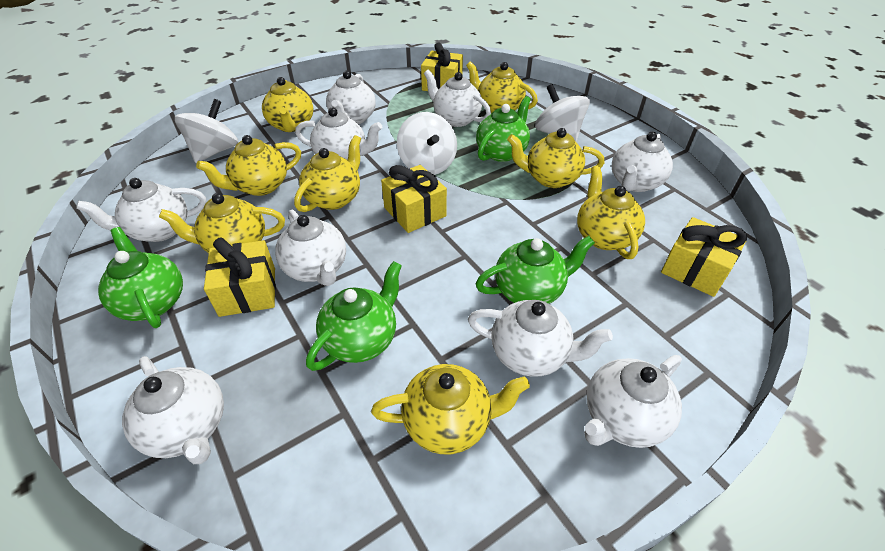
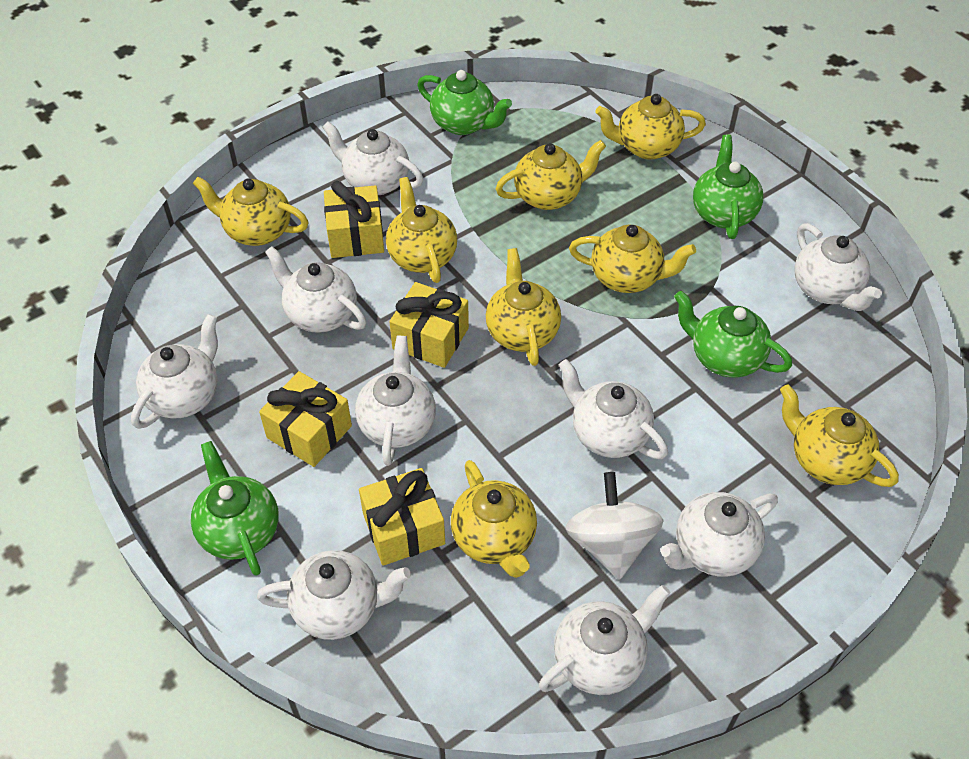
white spinning top: [175,99,238,163] [397,112,457,175] [535,84,590,143] = 3 -> [565,472,664,580] = 1

